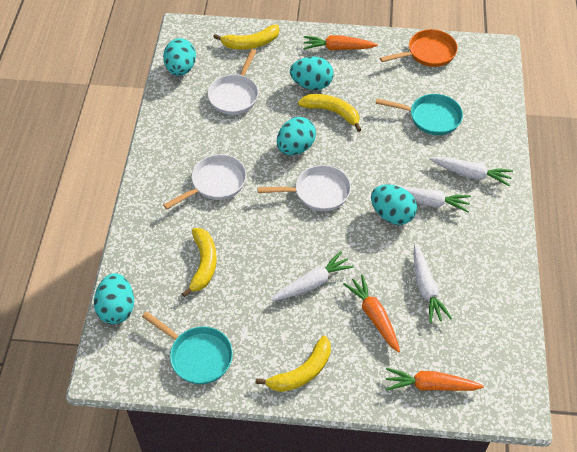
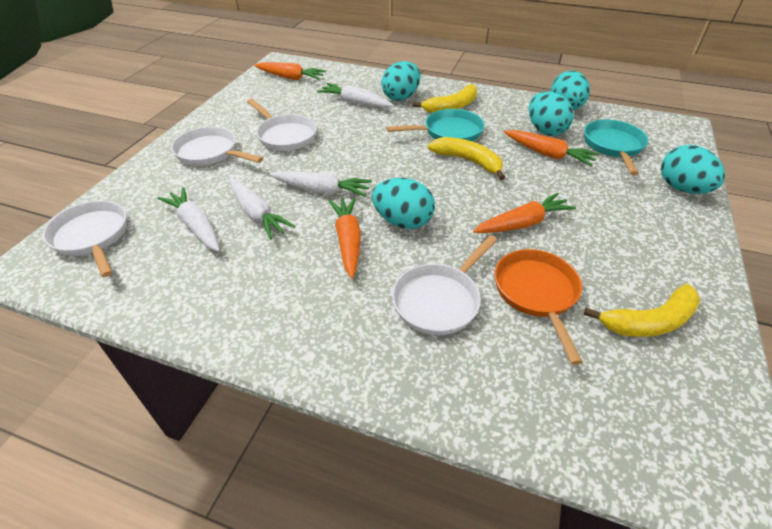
orange carrot: [303,35,378,51] [343,275,400,352] [386,368,484,391] = 3 -> [254,62,326,80] [328,197,361,279] [473,193,576,233] [504,130,599,167] = 4
white pan: [163,154,247,209] [208,49,259,115] [258,165,351,211] = 3 -> [43,201,127,277] [171,127,263,166] [247,99,317,151] [392,235,497,335] = 4
yellow banana: [182,228,217,297] [213,24,279,50] [256,336,331,392] [298,94,362,132] = 4 -> [413,84,477,113] [427,137,505,180] [584,284,700,337] = 3

